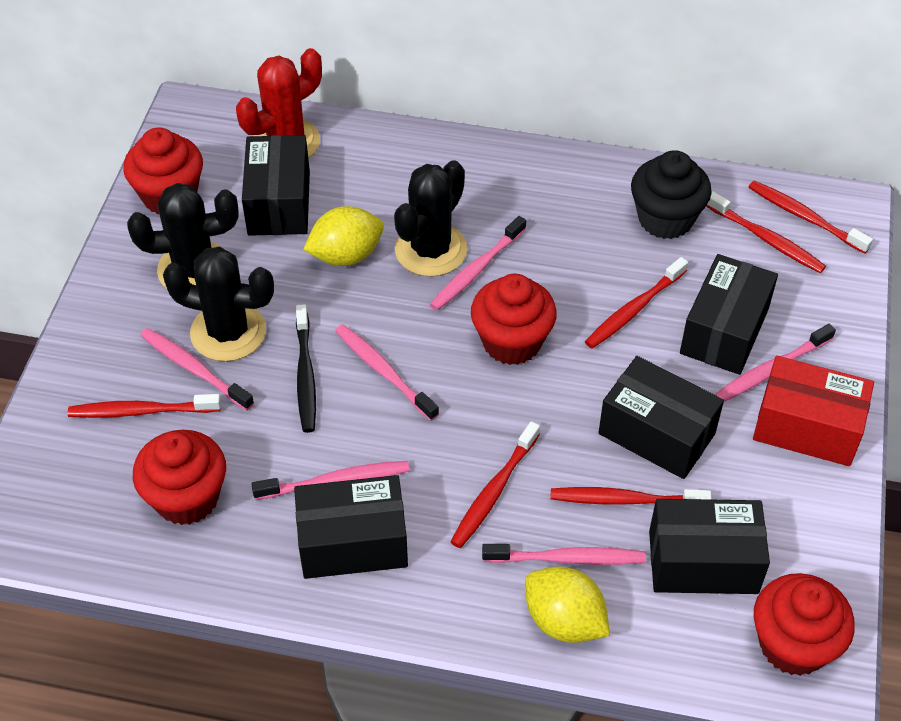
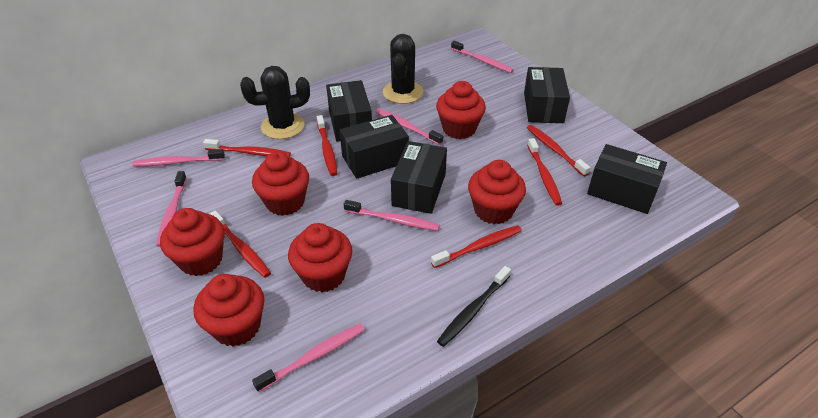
black cactus: [127,183,239,288] [163,247,274,362] [394,160,467,277] = 3 -> [240,66,310,139] [383,34,423,104] = 2
black cupcake: [631,150,712,239] = 1 -> none = 0
red box: [753,356,874,466] = 1 -> none = 0
red cactus: [236,48,322,158] = 1 -> none = 0
red cupcake: [123,127,203,214] [133,430,226,525] [471,274,557,365] [754,573,855,676] = 4 -> [160,208,225,276] [194,274,264,347] [252,152,309,216] [288,223,352,292] [436,81,486,139] [468,160,526,224] = 6
yellow lemon: [303,206,384,266] [525,566,610,643] = 2 -> none = 0

